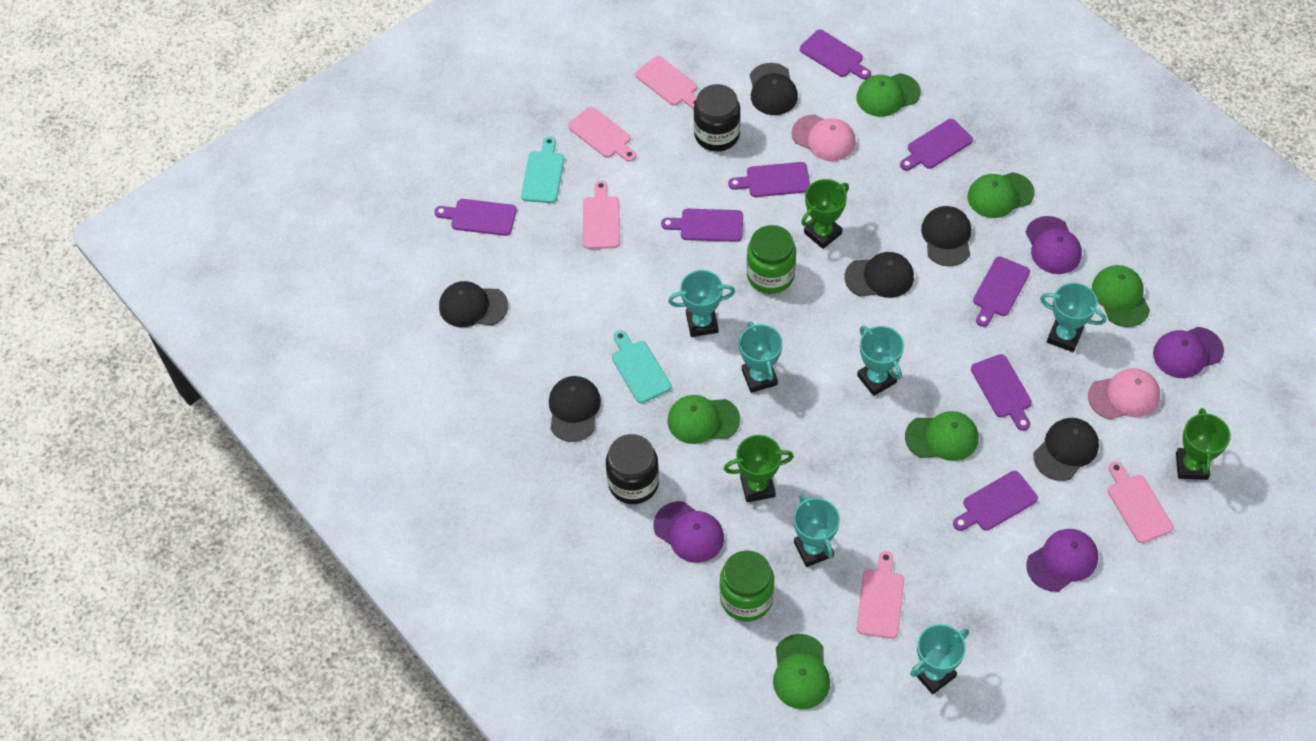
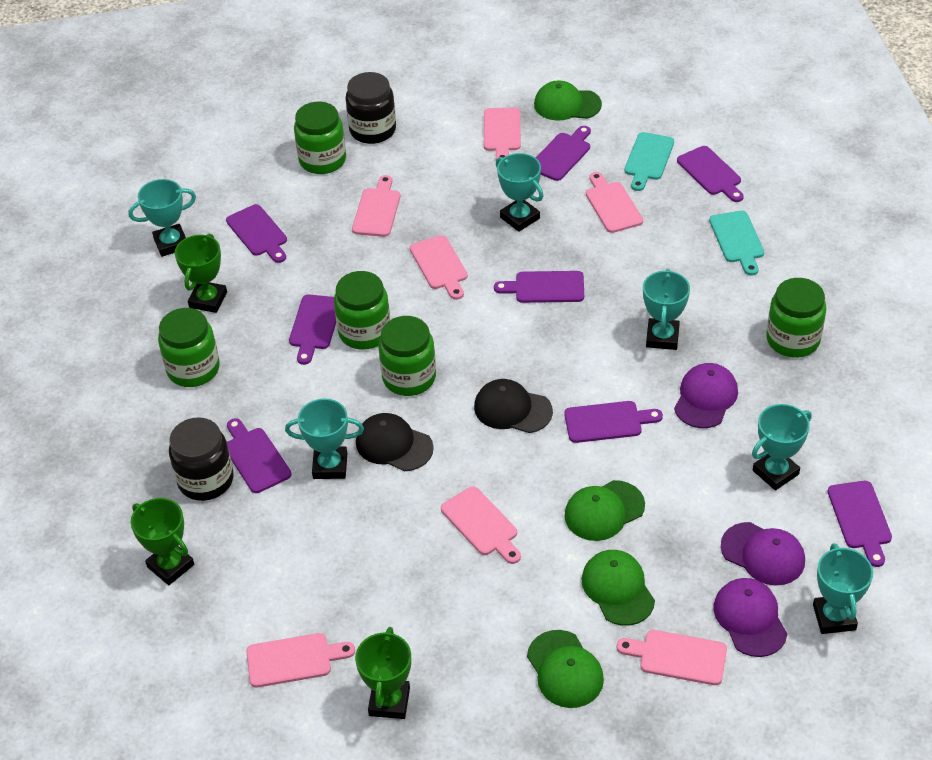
black cap: [439,281,508,327] [549,376,601,442] [750,63,798,115] [844,252,914,298] [921,206,971,266] [1034,418,1099,481] = 6 -> [356,413,434,471] [474,379,553,433] = 2
green cap: [667,395,740,444] [773,634,830,709] [857,73,921,117] [905,411,978,461] [968,172,1035,218] [1092,265,1150,327] = 6 -> [527,630,604,708] [534,81,602,120] [564,480,645,541] [582,550,655,626] = 4
green jar: [720,550,774,621] [747,225,796,294] = 2 -> [158,308,220,387] [294,102,346,174] [334,271,390,350] [378,316,436,396] [766,278,826,358] = 5
pink cap: [791,114,856,161] [1088,368,1160,420] = 2 -> none = 0
pink cutting board: [568,107,636,162] [583,181,620,249] [635,56,697,109] [857,551,904,639] [1108,461,1174,543] = 5 -> [246,633,355,687] [352,175,400,237] [410,235,468,300] [441,486,521,564] [484,108,521,159] [586,172,643,233] [617,630,727,685] = 7
purple cap: [654,501,724,563] [1026,216,1082,274] [1026,529,1098,592] [1153,327,1224,378] = 4 -> [674,363,738,428] [713,578,787,657] [721,522,805,586] = 3

